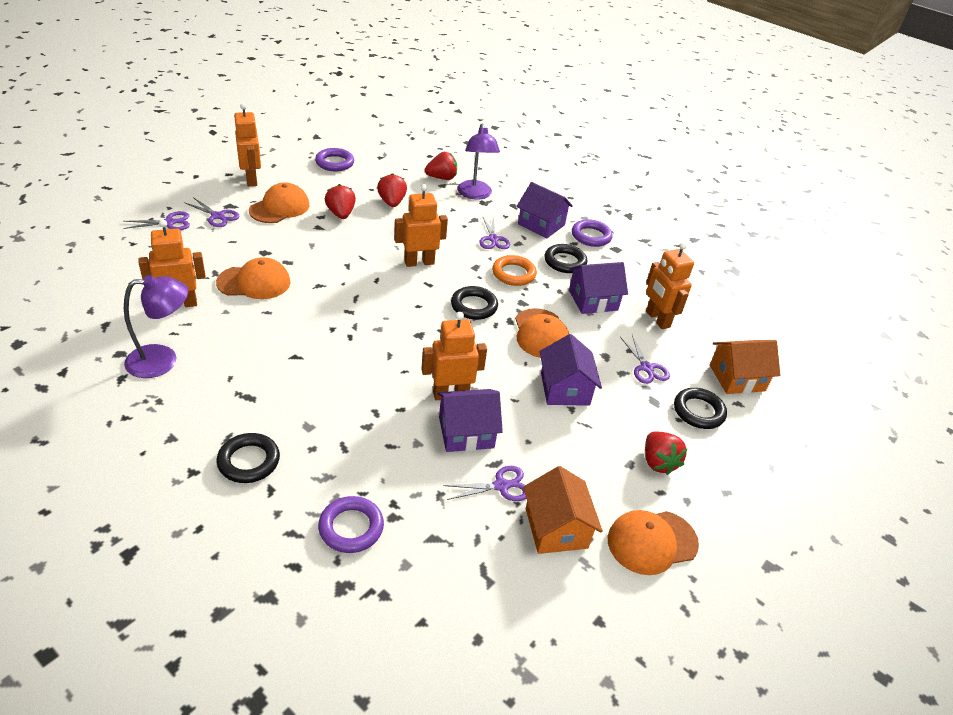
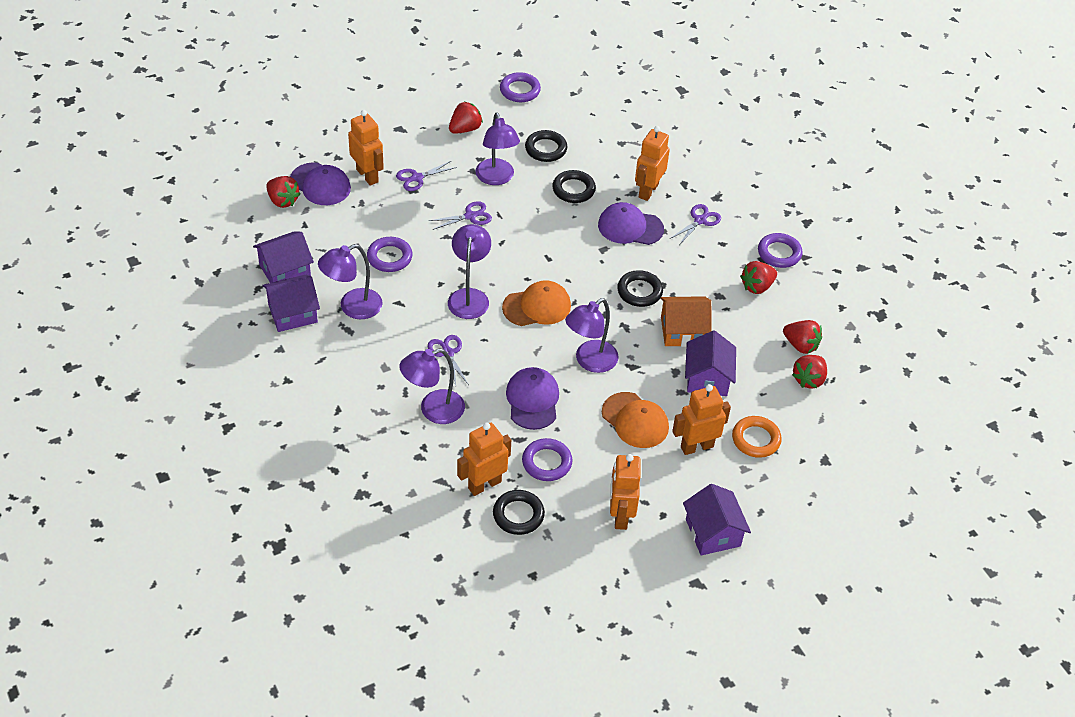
orange cap: [216,257,290,299] [249,182,310,223] [515,308,569,358] [608,510,699,575] = 4 -> [502,280,571,326] [602,392,669,448] = 2
orange house: [523,466,603,554] [710,340,780,394] = 2 -> [660,296,712,347] = 1
purple cap: none = 0 -> [290,162,351,205] [506,367,559,430] [598,202,664,245] = 3
purple lamp: [124,275,188,378] [457,123,500,200] = 2 -> [318,244,383,319] [399,348,465,424] [448,224,491,319] [475,112,520,185] [565,298,619,373] = 5
purple ring: [315,148,354,171] [318,496,384,553] [572,219,613,247] = 3 -> [367,237,413,272] [500,72,541,102] [522,438,572,481] [758,233,803,268] = 4
purple scissors: [123,211,190,230] [184,197,240,227] [444,466,526,501] [479,216,510,249] [620,335,670,384] = 5 -> [396,161,457,191] [428,201,492,230] [428,335,469,385] [670,204,721,244] = 4
red strawberry: [325,184,356,219] [377,173,407,207] [425,152,457,180] [645,432,687,475] = 4 -> [266,176,301,208] [449,101,483,134] [740,261,777,294] [783,320,822,354] [792,355,827,389] = 5

